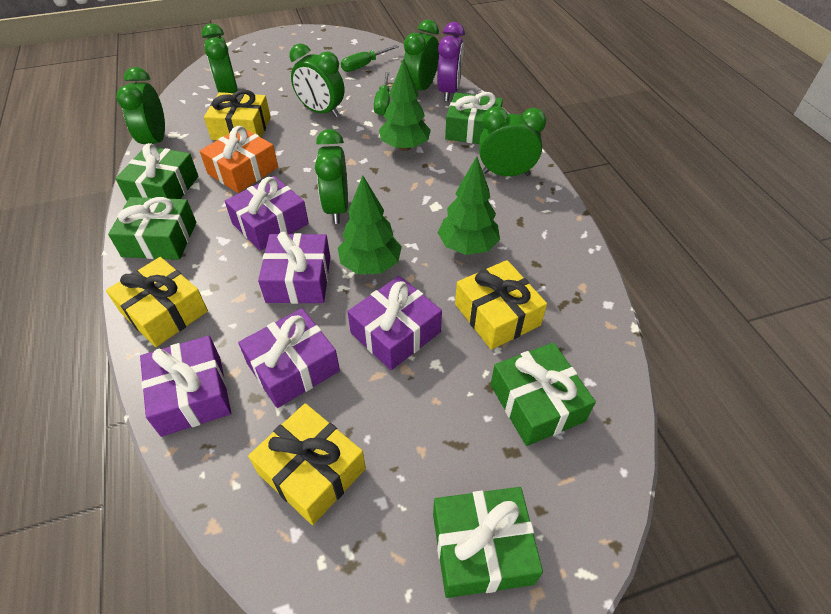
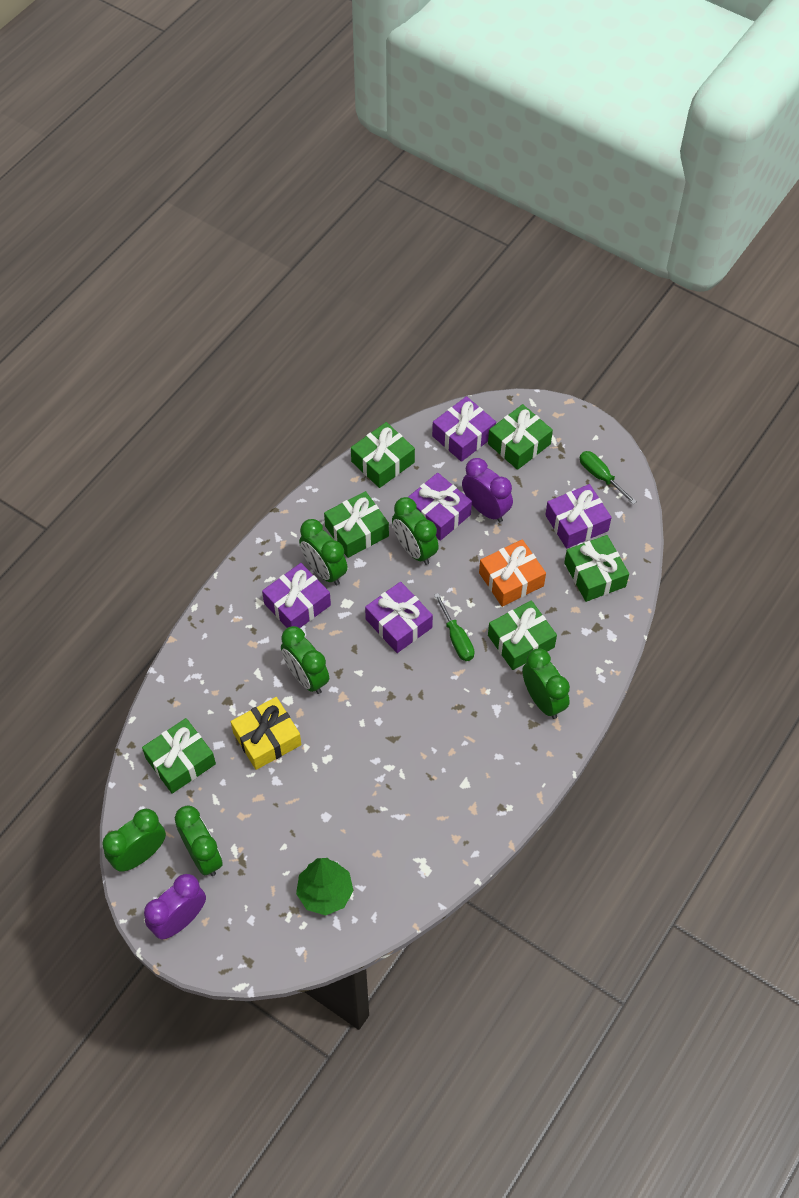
green gift: [108,197,196,260] [115,143,198,201] [433,487,543,598] [445,92,503,144] [490,343,596,446] = 5 -> [142,718,216,794] [324,491,389,558] [351,422,415,488] [488,404,553,470] [488,600,557,670] [564,535,629,602] = 6
green tree: [338,175,402,274] [379,58,431,151] [438,156,500,255] = 3 -> [296,858,354,915] = 1
purple clock: [437,22,465,102] = 1 -> [144,874,206,939] [462,458,513,522] = 2
yellow gift: [106,257,208,347] [204,90,271,140] [248,403,366,525] [455,260,547,350] = 4 -> [231,697,301,770] = 1

